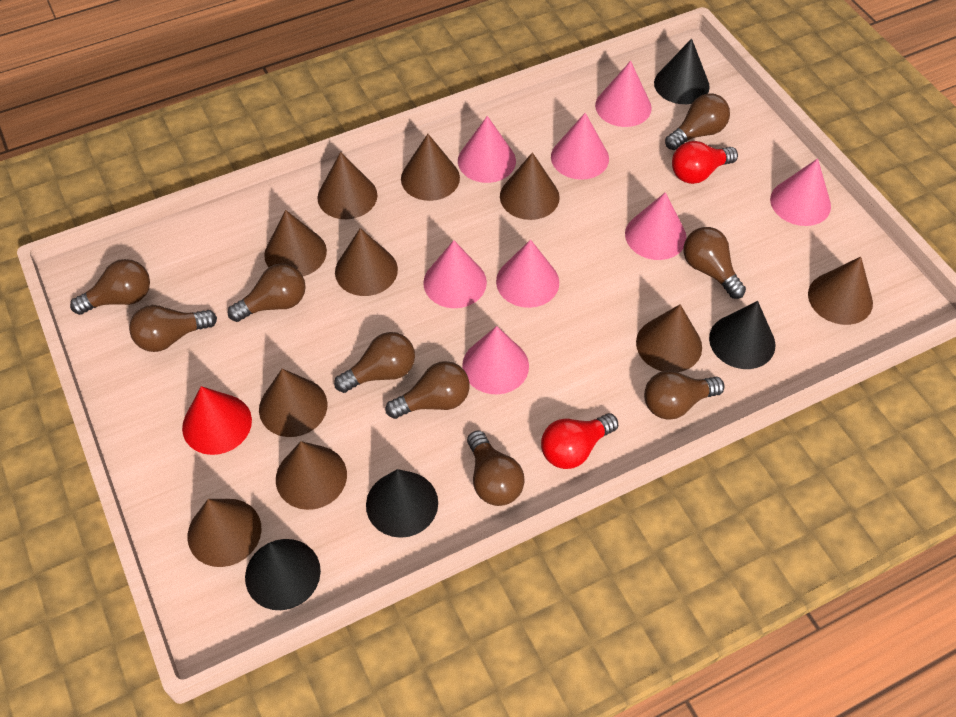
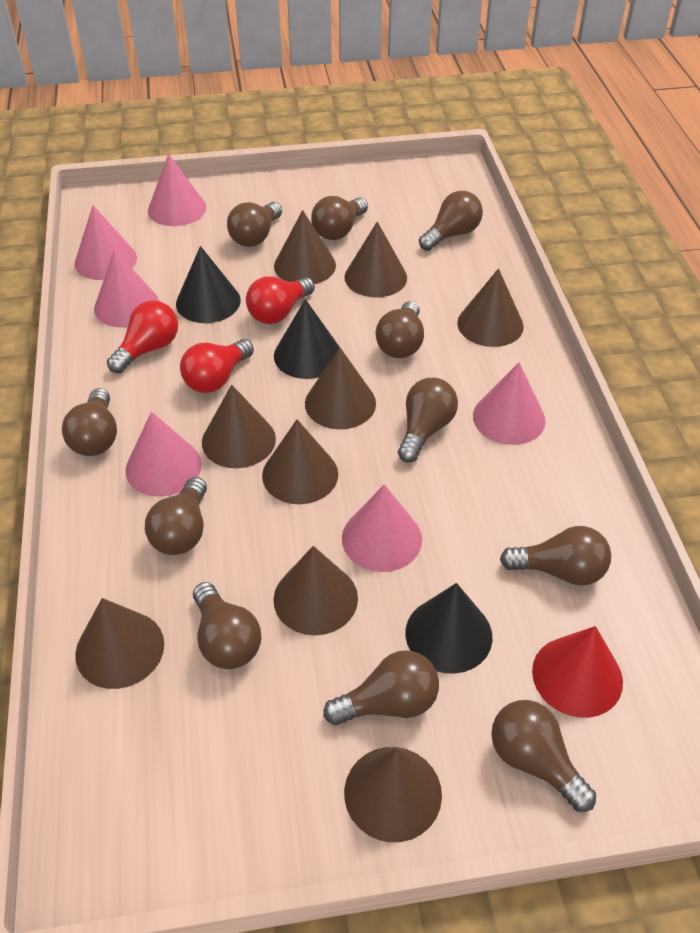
black cone: [245,539,321,610] [366,469,438,538] [654,38,710,104] [709,301,776,369] = 4 -> [176,246,241,323] [274,299,340,379] [405,583,493,674] = 3
brown cone: [188,499,261,567] [259,369,328,437] [264,210,327,276] [276,441,347,510] [317,152,377,219] [335,228,398,296] [401,134,460,201] [500,152,560,220] [636,304,702,372] [808,257,873,325] = 10 -> [75,598,164,689] [202,385,276,468] [262,419,338,504] [273,546,358,635] [274,210,336,284] [305,348,376,429] [344,221,407,297] [344,747,442,842] [457,268,524,347] = 9
brown light bulb: [70,259,150,315] [129,305,217,352] [228,263,306,322] [334,332,415,393] [385,361,470,419] [467,430,525,506] [644,370,724,420] [665,94,730,150] [683,227,746,299] = 9 -> [62,388,117,456] [145,477,207,555] [193,582,261,669] [227,202,282,247] [311,196,368,240] [323,650,439,725] [376,301,424,358] [398,378,458,463] [419,191,483,251] [491,700,596,812] [500,526,611,586] = 11
pink cone: [423,240,487,308] [458,116,516,183] [462,326,529,395] [496,239,559,308] [551,113,609,180] [595,61,652,127] [625,192,687,260] [770,158,831,226] = 8 -> [75,205,137,280] [94,250,159,327] [126,412,202,497] [148,154,206,226] [342,484,422,572] [473,362,546,445] = 6
red light bulb: [541,413,618,469] [672,141,738,184] = 2 -> [107,300,178,373] [180,339,254,393] [246,276,315,324] = 3

